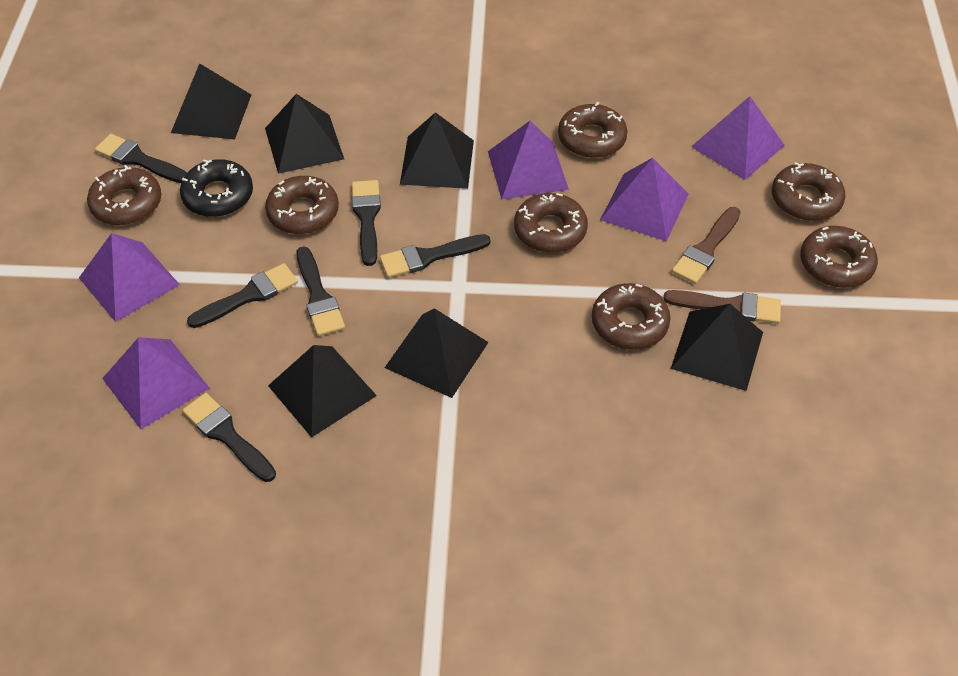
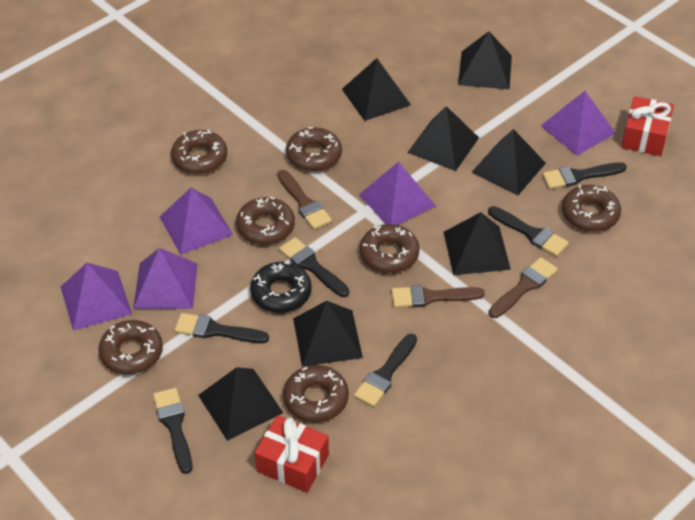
black pyramid: [171,63,251,139] [265,94,344,174] [268,345,377,437] [385,308,489,398] [400,112,474,189] [671,304,763,391] = 6 -> [198,367,283,441] [293,301,363,367] [342,58,411,121] [407,106,479,171] [444,212,511,275] [458,31,512,89] [471,129,546,195] = 7
brown brush: [663,290,781,324] [672,207,741,284] = 2 -> [277,170,332,230] [391,285,485,308] [489,257,558,318] = 3
red gift: none = 0 -> [255,415,329,493] [621,96,674,156] = 2

